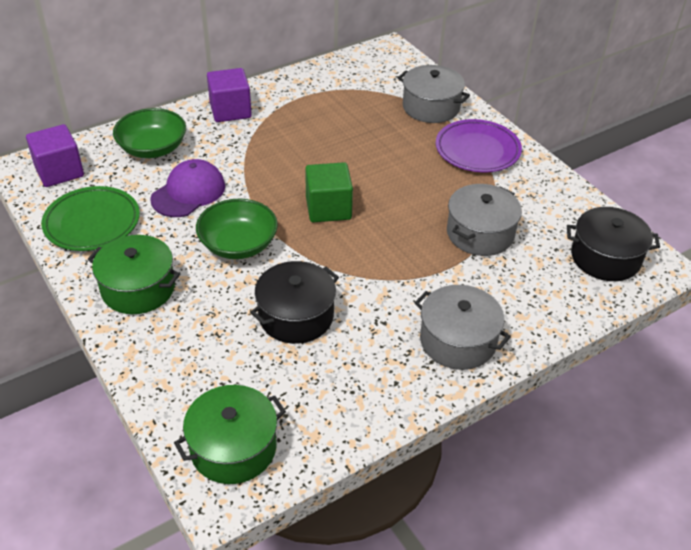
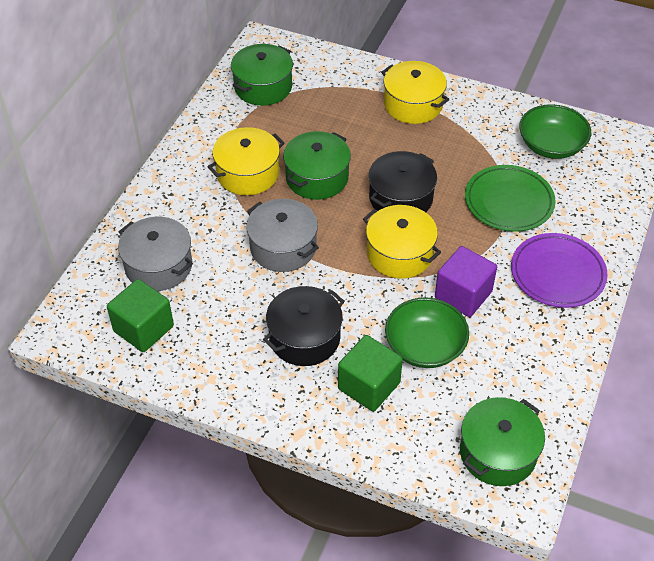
green cube: [305,162,353,222] = 1 -> [107,279,174,352] [338,335,403,412] = 2
green pot: [88,235,180,314] [174,385,286,484] = 2 -> [231,44,293,106] [283,131,351,200] [460,397,545,486] = 3
grey pot: [398,65,470,123] [415,285,511,370] [447,184,522,256] = 3 -> [118,217,193,291] [246,199,319,272] = 2
purple cap: [150,159,225,217] = 1 -> none = 0
purple cube: [26,124,84,187] [207,68,252,122] = 2 -> [435,246,497,317] = 1
yellow pot: none = 0 -> [207,127,285,195] [363,205,441,279] [381,61,449,124] = 3

